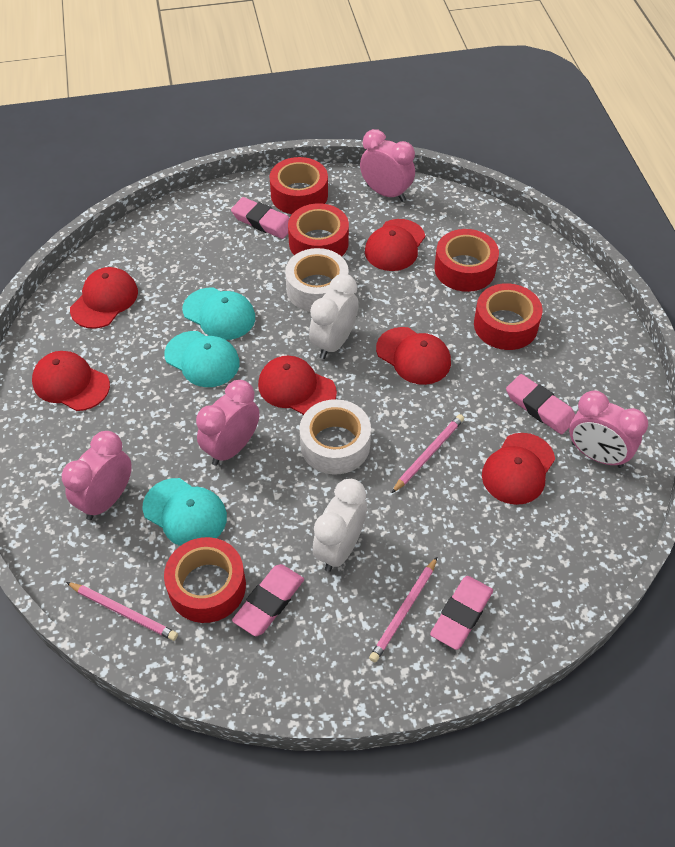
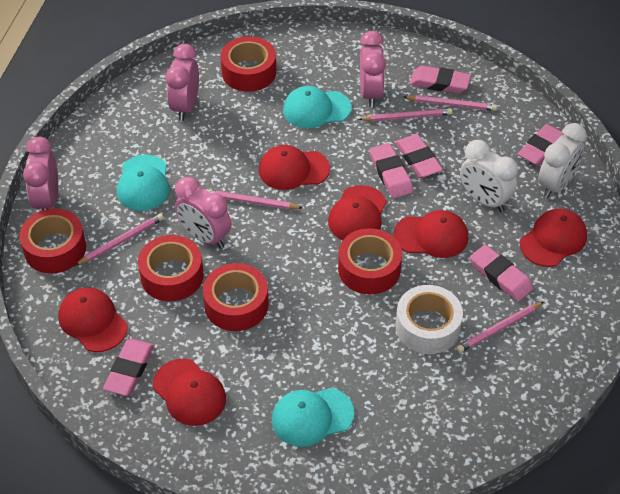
pink eraser: [231,197,289,239] [232,564,304,636] [430,576,493,650] [506,374,575,435] = 4 -> [103,339,154,396] [370,143,413,198] [395,134,443,178] [410,66,471,94] [470,245,533,301] [518,124,565,166] = 6
pink pencil: [66,582,178,641] [369,557,437,663] [392,414,464,493] = 3 -> [74,214,164,266] [206,189,302,209] [359,108,453,122] [404,95,497,111] [456,302,544,353] = 5
white tape: [285,248,349,312] [300,399,371,475] = 2 -> [395,285,463,354] = 1

